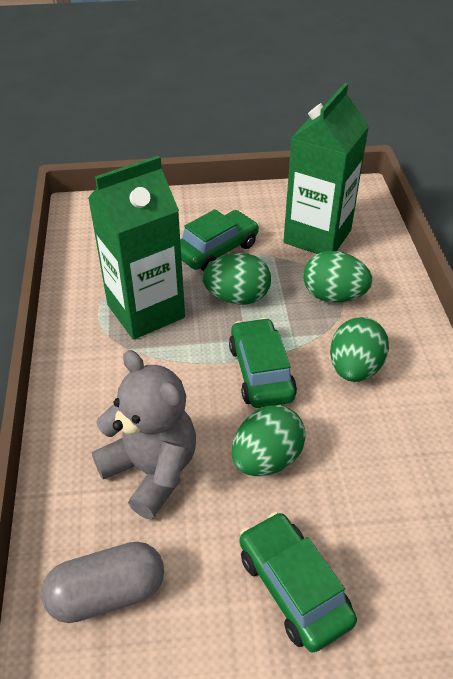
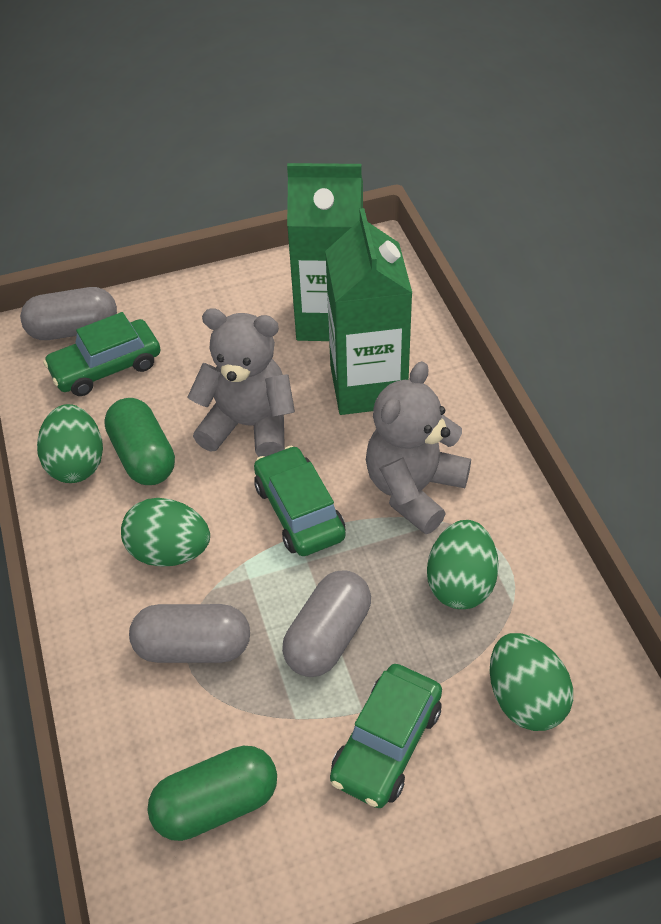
green capsule: none = 0 -> [104,398,175,485] [147,746,277,841] = 2
grey capsule: [41,542,164,623] = 1 -> [20,287,117,340] [129,604,250,663] [282,570,371,677] = 3
grey teddy bear: [92,350,196,520] = 1 -> [188,309,295,457] [366,361,471,534] = 2

